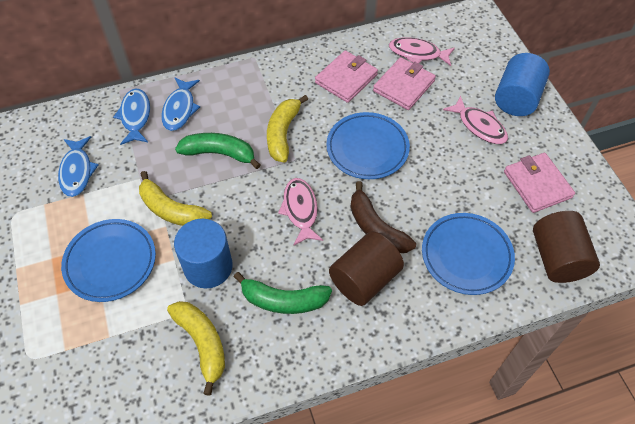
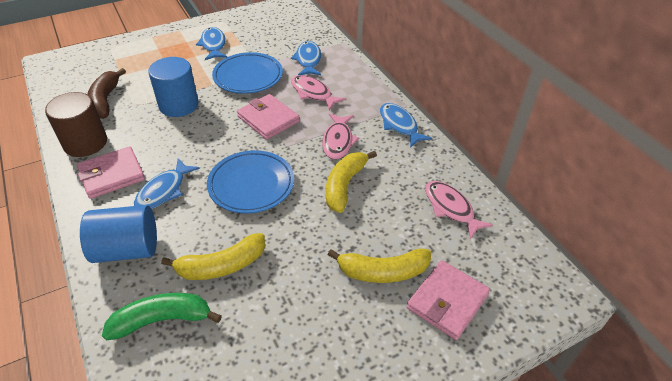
blue fish: [58,136,99,197] [113,88,150,145] [161,78,200,131] = 3 -> [134,159,200,209] [196,27,227,60] [291,41,321,75] [380,103,432,148] = 4
blue plate: [61,219,156,302] [326,112,410,179] [422,213,515,295] = 3 -> [207,150,294,214] [212,52,283,94] = 2
brown cylinder: [329,232,404,306] [533,211,600,283] = 2 -> [45,92,107,157] = 1
green banana: [175,133,261,169] [234,272,332,314] = 2 -> [102,293,222,340] = 1

